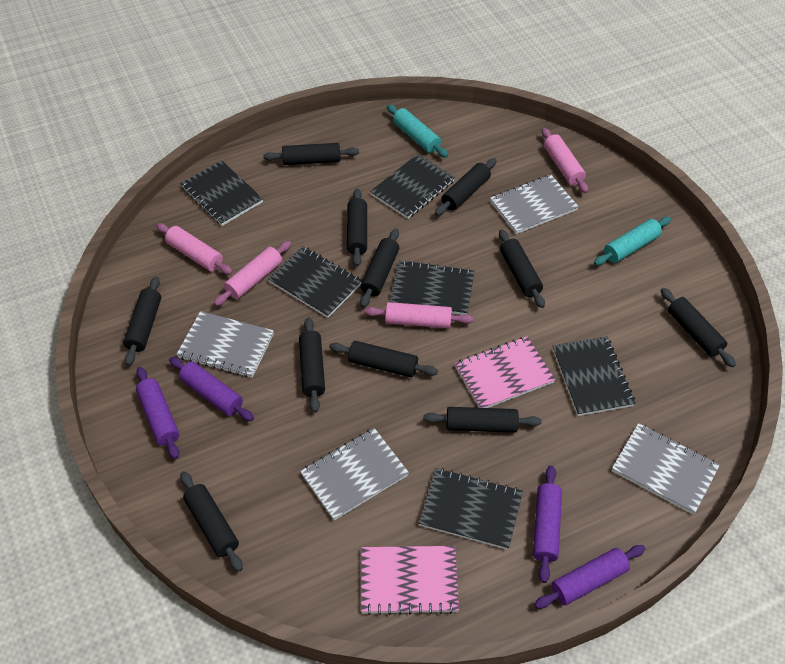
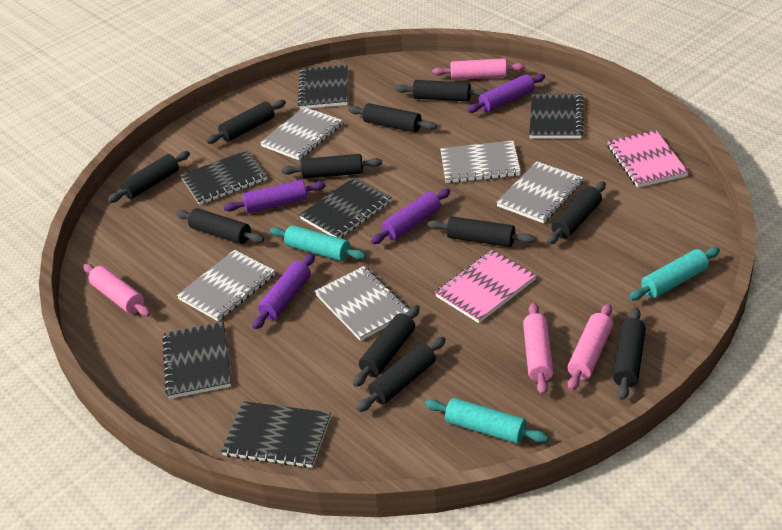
grey notebook: [176,311,274,378] [300,428,409,520] [490,175,579,234] [612,423,720,515] = 4 -> [177,250,275,321] [260,107,343,160] [315,266,409,341] [440,141,521,183] [496,161,584,223] = 5
turquoise rolling pin: [387,104,448,158] [594,217,671,266] = 2 -> [270,225,366,261] [425,398,549,444] [629,247,720,300] = 3

